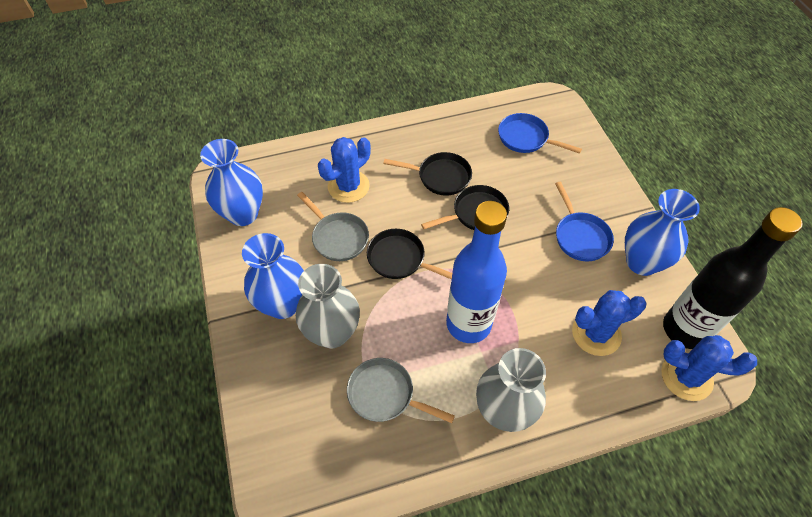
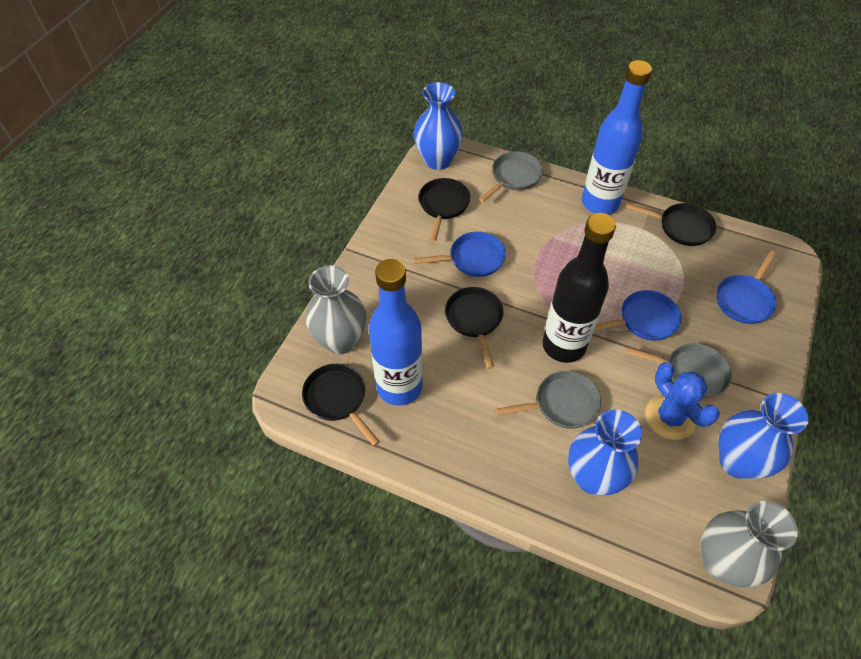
black pan: [367,229,452,280] [383,152,472,196] [421,185,509,230] = 3 -> [302,364,380,446] [419,178,471,242] [445,287,504,369] [626,203,716,246] = 4
blue bottle: [446,201,507,343] = 1 -> [369,259,423,406] [582,60,652,214] = 2
blue cactus: [318,137,371,203] [572,290,647,356] [661,335,757,401] = 3 -> [645,362,720,440] = 1
blue pan: [498,113,582,154] [555,182,614,261] = 2 -> [413,232,506,277] [594,290,681,341] [717,251,776,324] = 3
grey pan: [297,192,369,261] [347,358,455,423] = 2 -> [479,151,543,202] [496,371,601,429] [626,343,732,398] = 3

